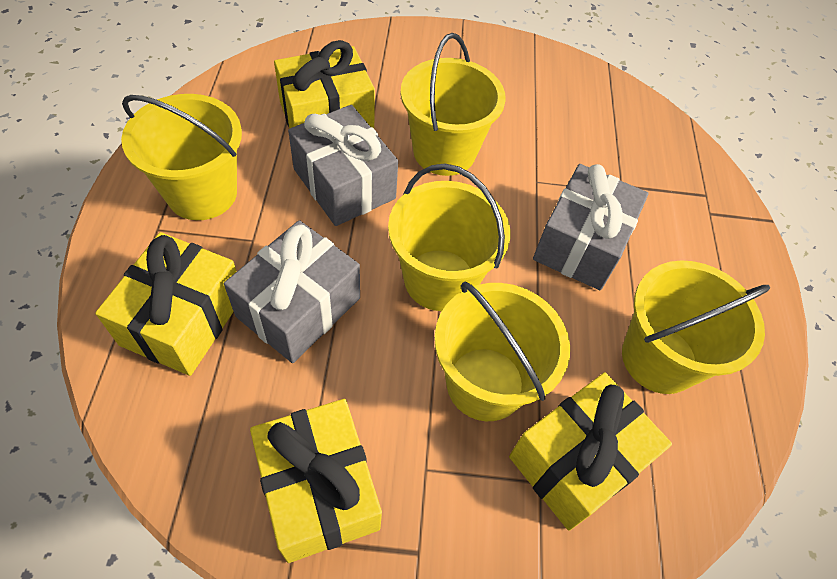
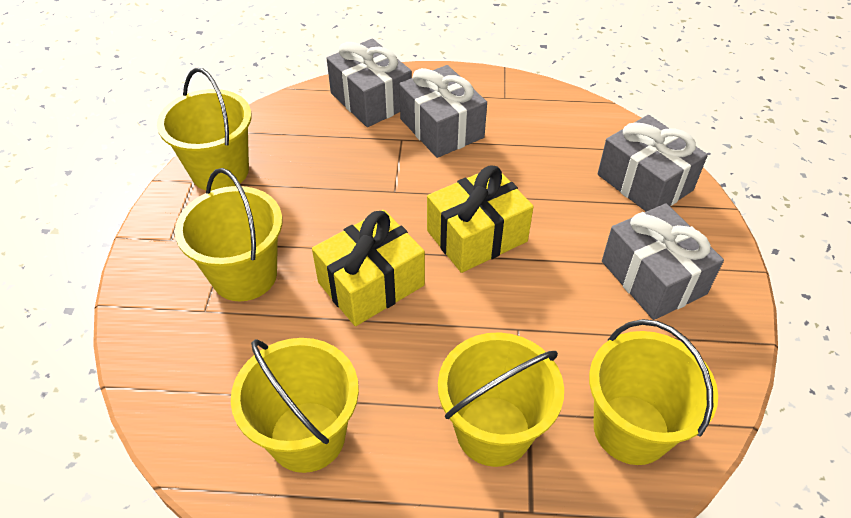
grey gift: [224,220,360,363] [288,105,398,226] [533,164,649,290] = 3 -> [326,39,412,127] [399,65,487,158] [598,115,708,211] [602,203,724,320] = 4
yellow gift: [95,232,237,376] [250,399,382,563] [274,40,375,128] [509,372,672,531] = 4 -> [312,210,425,326] [427,165,534,273] = 2

